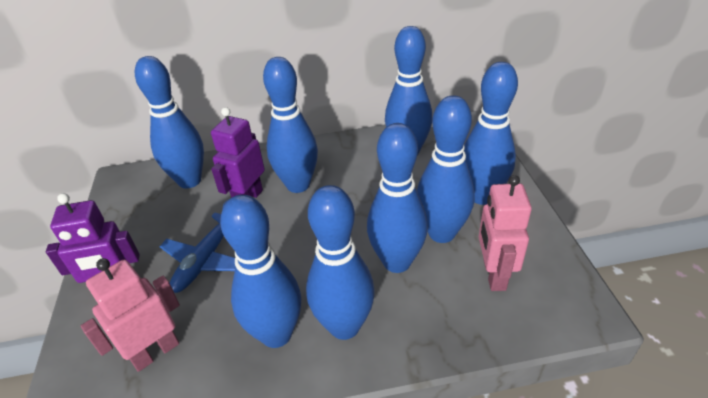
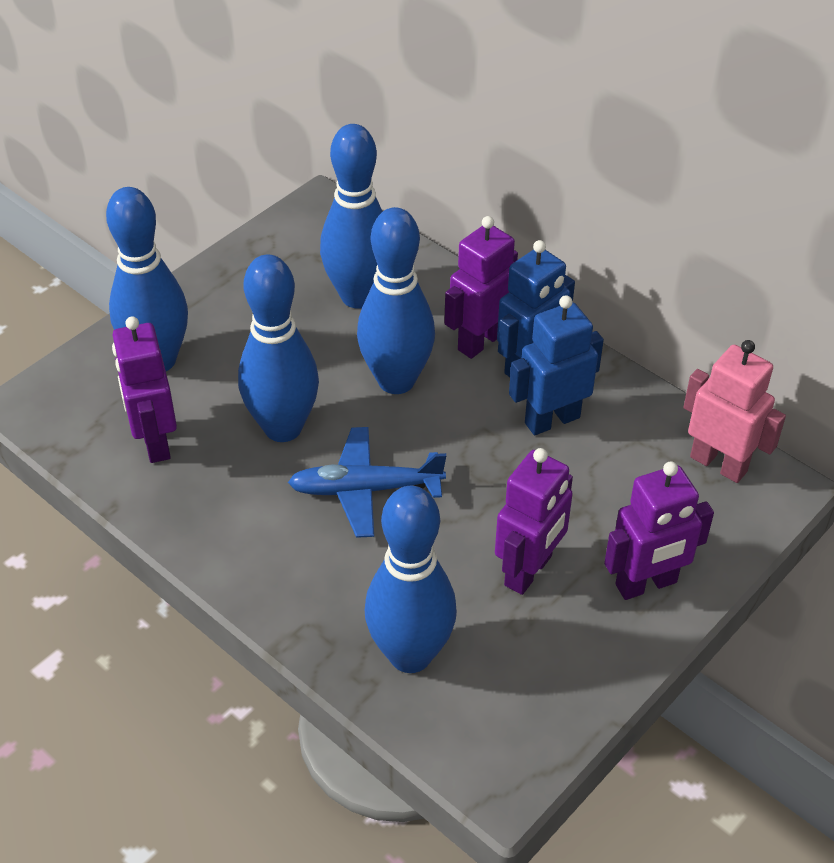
blue bowling pin: [135,56,204,188] [220,195,301,348] [263,57,318,193] [306,185,375,340] [367,123,428,273] [385,26,432,156] [417,95,475,243] [464,62,518,205] = 8 -> [106,187,188,371] [238,254,319,442] [320,124,383,308] [357,207,435,394] [365,486,457,673] = 5
blue robot: none = 0 -> [497,240,575,377] [509,295,604,435] = 2
pink robot: [81,258,180,372] [479,175,532,291] = 2 -> [683,340,786,483] = 1
purple robot: [46,193,140,283] [211,107,265,198] = 2 -> [112,316,177,463] [444,216,518,359] [495,448,573,595] [604,461,714,600] = 4

